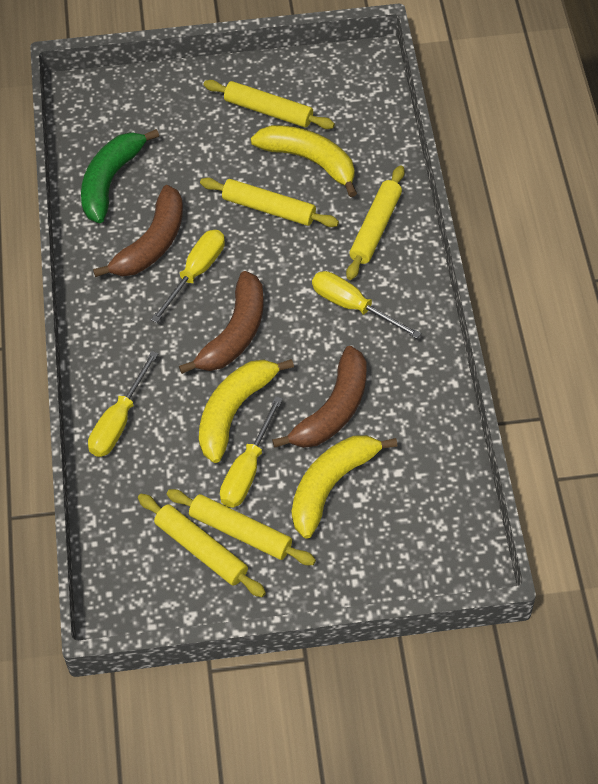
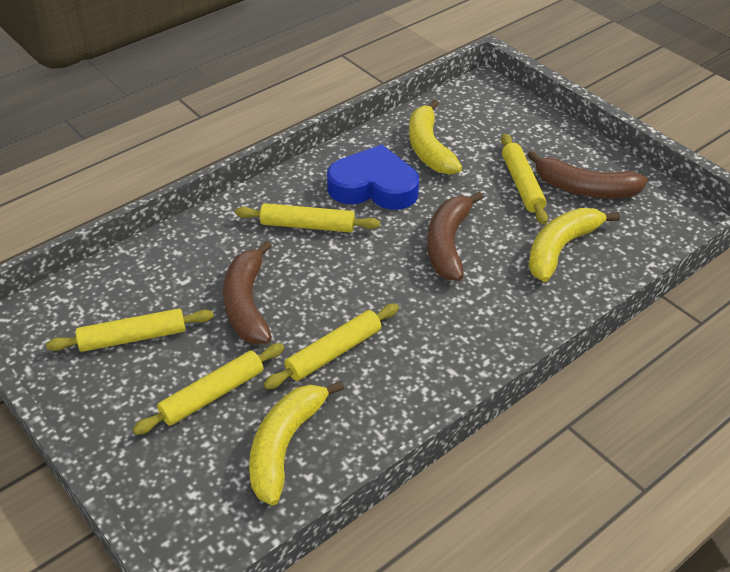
blue heart: none = 0 -> [327,144,419,210] = 1
green banana: [81,129,159,223] = 1 -> none = 0
yellow screwdriver: [88,351,158,457] [151,230,225,323] [220,396,283,507] [312,271,421,339] = 4 -> none = 0

